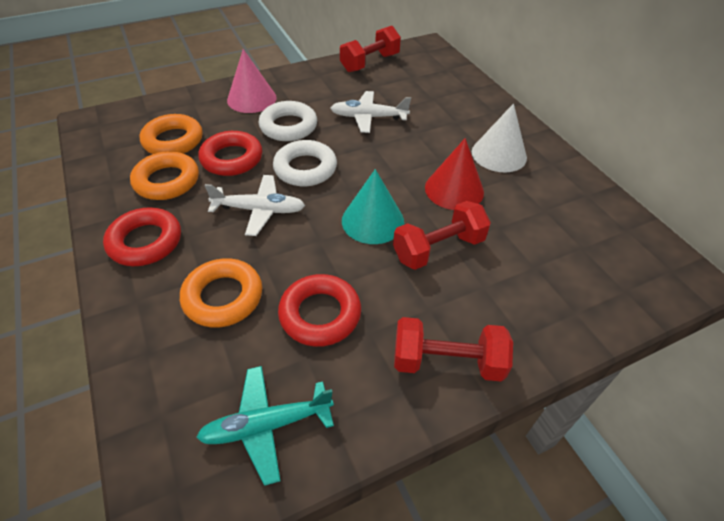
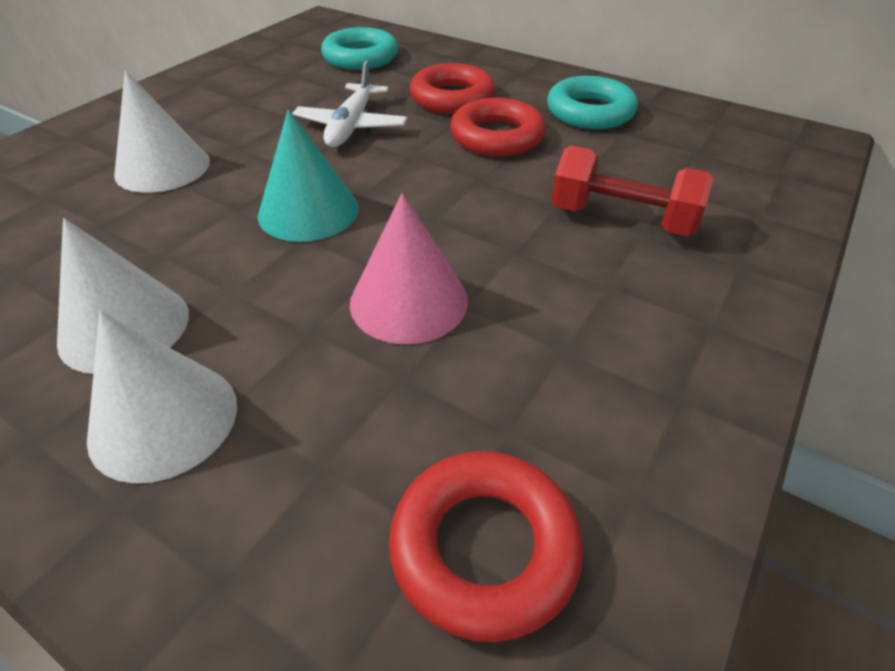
orange ring: [130,151,199,200] [139,114,203,154] [180,258,262,327] = 3 -> none = 0
red cone: [425,138,484,210] = 1 -> none = 0
red dumbbell: [340,26,401,72] [393,201,491,270] [394,317,513,382] = 3 -> [551,145,714,236] = 1
turquoise plane: [196,366,334,486] = 1 -> none = 0
turquoise ring: none = 0 -> [321,27,398,70] [547,76,638,129] = 2
white cone: [472,103,527,172] = 1 -> [57,218,189,374] [87,311,237,484] [114,70,210,193] = 3
white plane: [205,175,305,236] [331,91,411,133] = 2 -> [292,61,408,147] = 1
white ring: [259,101,317,141] [273,140,337,186] = 2 -> none = 0

